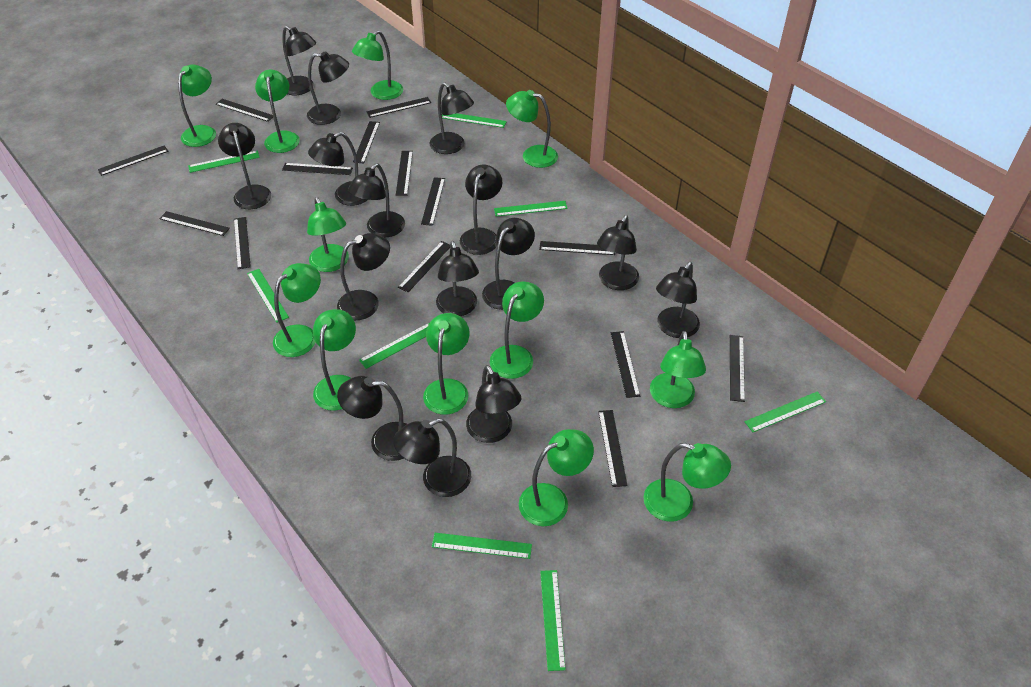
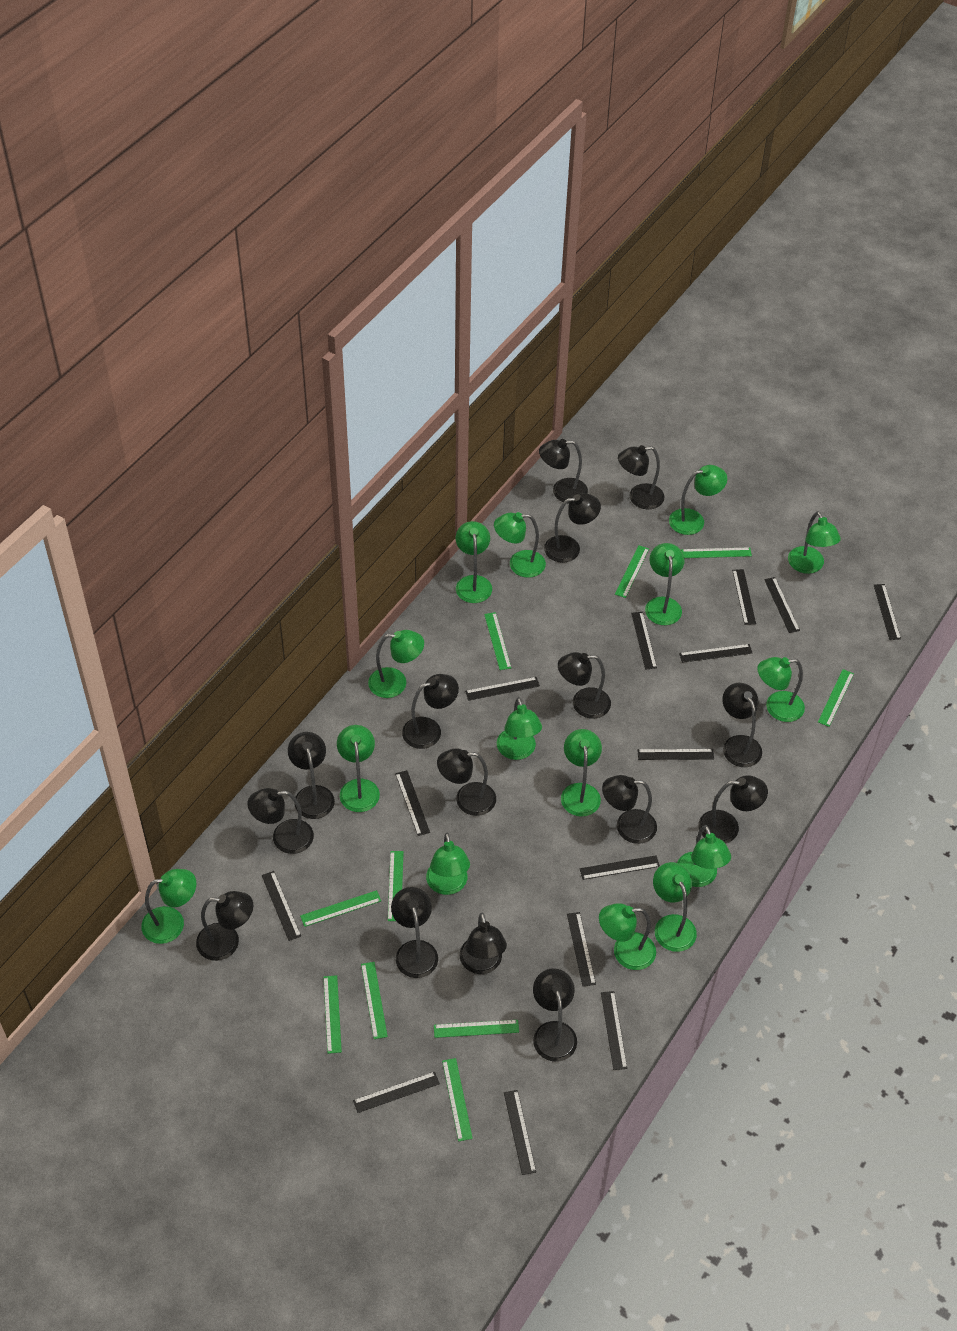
green lamp: [178,64,216,147] [255,70,300,153] [273,263,321,357] [307,197,349,272] [313,309,356,411] [352,30,403,100] [423,313,470,415] [490,282,544,379] [506,90,558,168] [519,429,594,526] [643,443,731,522] [650,331,706,408] = 12 -> [141,869,196,944] [337,725,380,812] [368,630,424,698] [426,833,470,895] [456,521,492,603] [494,512,546,578] [497,697,542,760] [561,729,602,817] [599,903,656,970] [645,543,685,625] [653,862,697,952] [669,465,727,535] [677,825,731,887] [757,657,805,722] [788,511,841,574] = 15
green ruler: [188,151,260,173] [247,269,289,323] [359,323,429,369] [432,533,532,559] [442,113,507,128] [494,201,568,217] [540,570,566,671] [745,392,826,432] = 8 -> [300,890,381,927] [323,975,342,1054] [361,962,388,1039] [388,851,404,921] [434,1020,519,1038] [442,1058,473,1141] [484,612,511,670] [615,545,649,598] [681,547,752,558] [818,669,854,727] = 10

